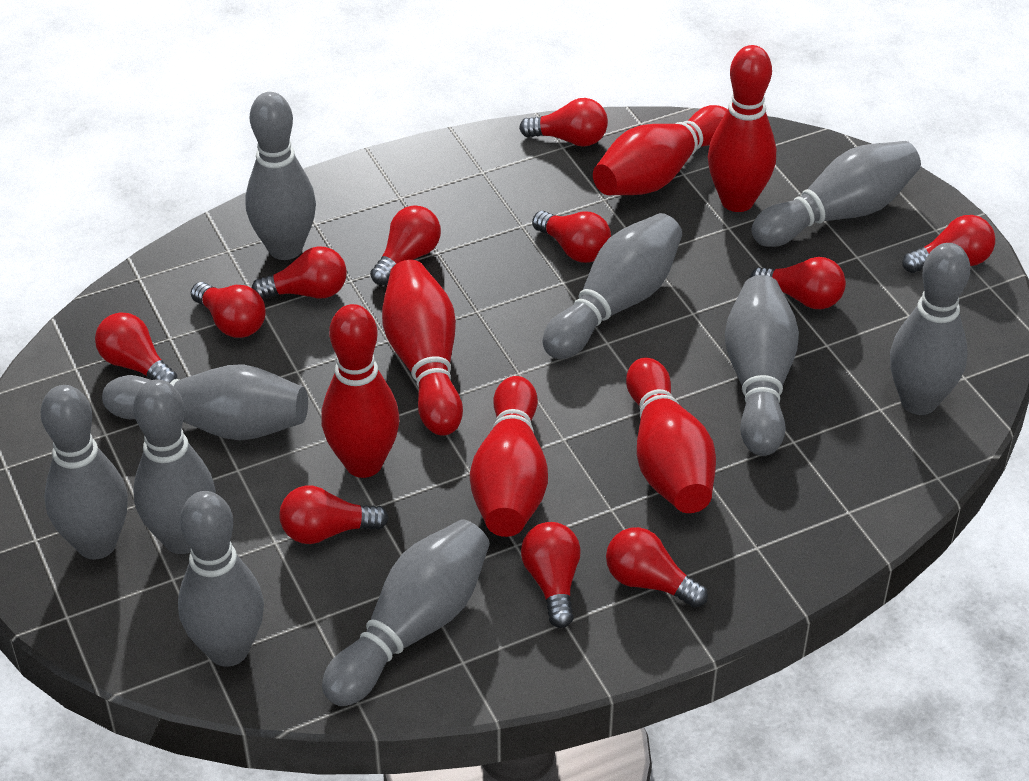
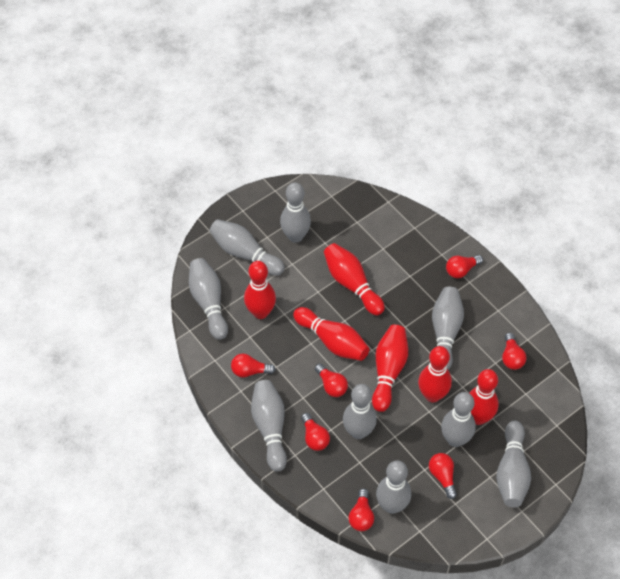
grey bowling pin: [41,385,128,560] [102,364,308,440] [133,379,216,554] [178,491,264,667] [245,92,316,260] [322,519,490,706] [543,213,682,359] [725,275,799,456] [752,141,921,247] [890,243,970,415] = 10 -> [189,258,228,340] [209,219,285,276] [251,380,287,471] [280,182,311,243] [343,384,377,439] [376,460,411,514] [432,287,464,370] [441,392,476,447] [496,421,531,508] = 9
red light bulb: [95,312,177,383] [191,282,266,338] [252,246,347,299] [279,486,389,544] [370,206,441,285] [519,98,608,147] [521,522,581,628] [532,211,611,263] [606,527,708,608] [750,257,846,309] [903,215,995,273] = 11 -> [231,353,276,378] [301,413,330,451] [315,363,348,397] [349,489,374,531] [429,453,457,499] [446,255,483,278] [502,333,526,370] = 7

